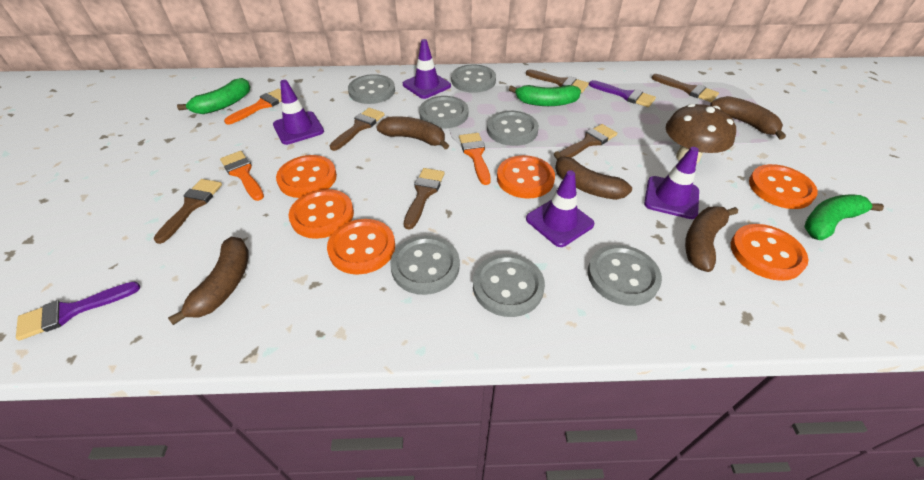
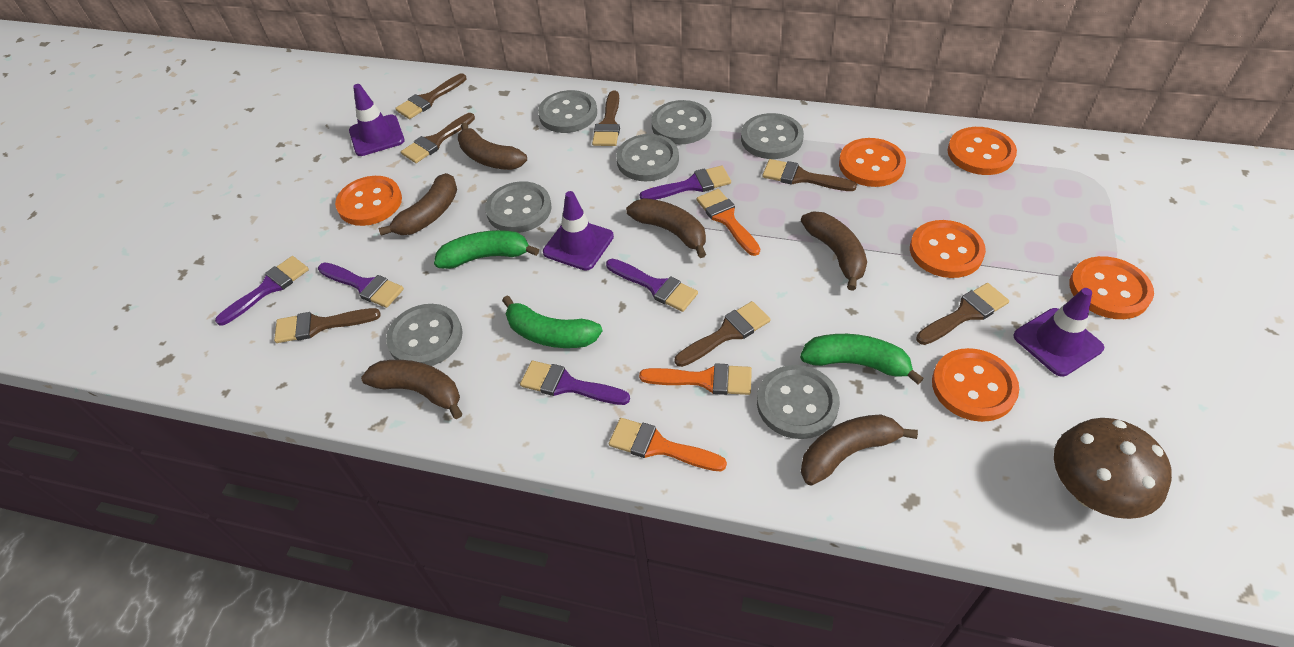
brown banana: [168,237,249,325] [376,116,449,149] [553,151,632,200] [685,206,738,272] [710,96,786,140] = 5 -> [361,360,462,419] [378,173,457,236] [458,122,527,170] [626,198,706,258] [801,212,867,291] [801,414,918,486] = 6
brown brush: [154,179,222,244] [329,108,385,151] [404,168,445,230] [526,69,589,93] [559,124,617,158] [652,74,719,102] = 6 -> [274,308,381,343] [395,73,467,119] [401,113,475,163] [592,91,620,146] [675,301,771,367] [762,159,857,191] [916,283,1009,345] = 7
purple brush: [16,281,140,340] [589,80,656,107] = 2 -> [215,256,309,326] [318,263,404,308] [520,361,630,405] [606,259,698,312] [640,166,731,200] = 5
purple traffic cone: [273,80,324,145] [403,39,451,99] [526,170,594,247] [644,147,699,219] = 4 -> [349,84,405,156] [543,191,614,271] [1013,288,1104,377] = 3

